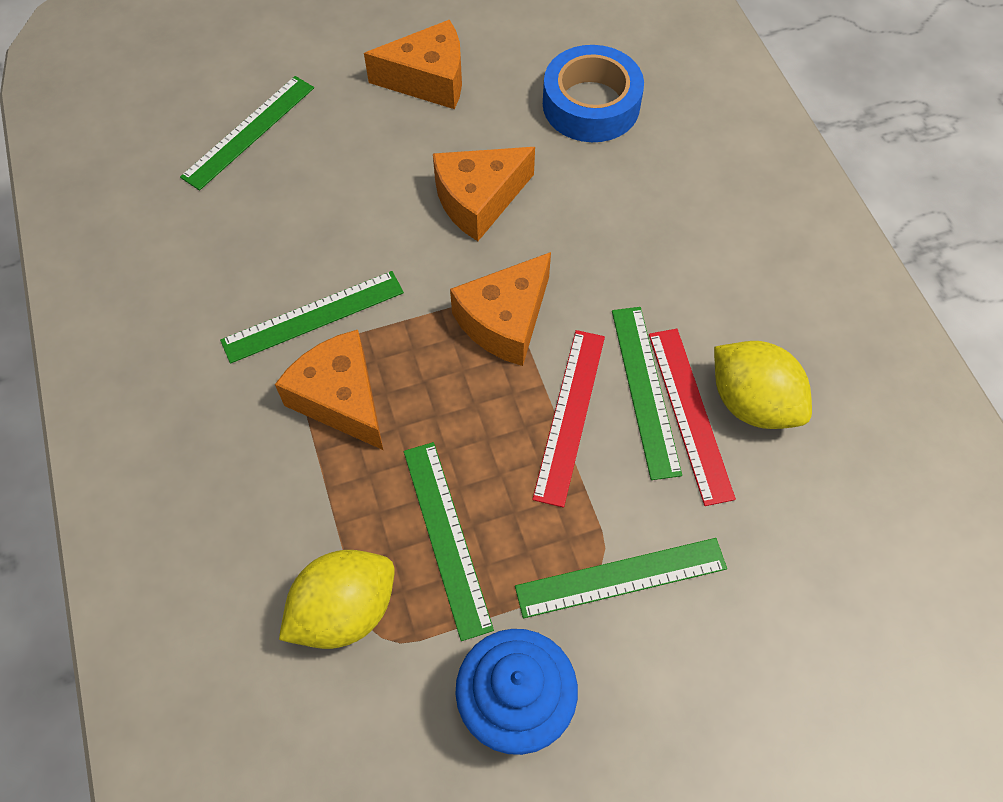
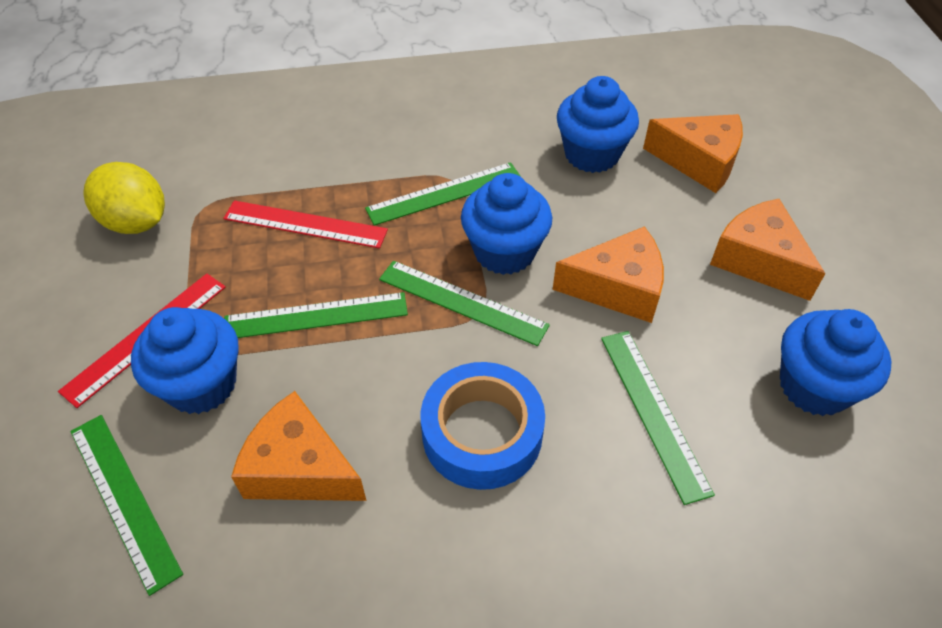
blue cupcake: [455,629,578,755] = 1 -> [131,307,239,414] [461,173,552,275] [557,76,639,173] [780,309,892,416] = 4
yellow lemon: [279,550,395,649] [714,341,812,429] = 2 -> [83,162,165,234] = 1

